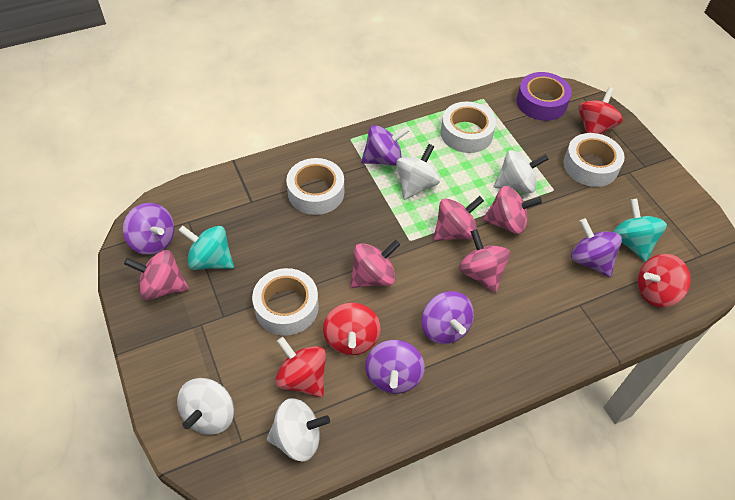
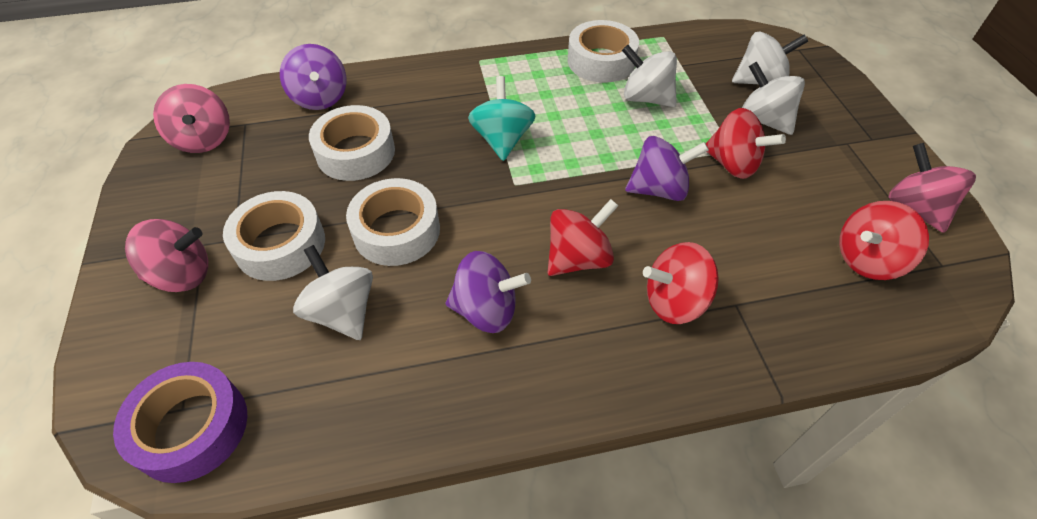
pink spinning top: [124,250,189,300] [350,240,400,288] [434,196,484,241] [459,229,510,293] [483,186,542,234] = 5 -> [125,219,208,292] [153,84,230,153] [889,143,976,233] = 3
purple spinning top: [123,203,174,255] [361,125,410,166] [365,340,425,394] [421,291,474,344] [571,218,622,277] = 5 -> [280,44,346,110] [446,251,531,333] [625,136,709,201] = 3
turquoise spinning top: [178,225,234,270] [613,198,667,262] = 2 -> [468,76,536,161] = 1

